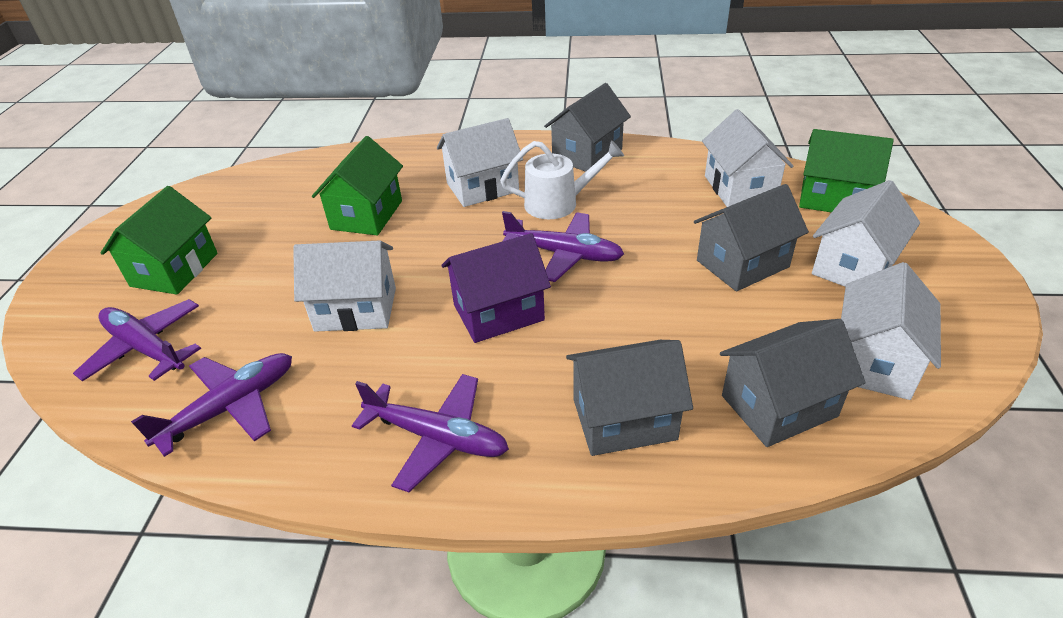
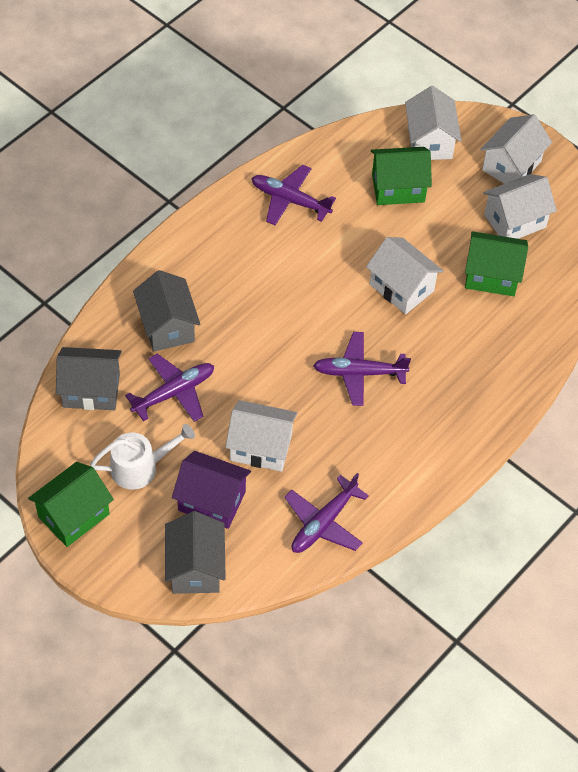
grey house: [544,83,631,172] [566,340,693,456] [694,184,809,292] [720,319,866,447] = 4 -> [56,347,122,410] [133,270,200,351] [165,511,226,594] = 3

